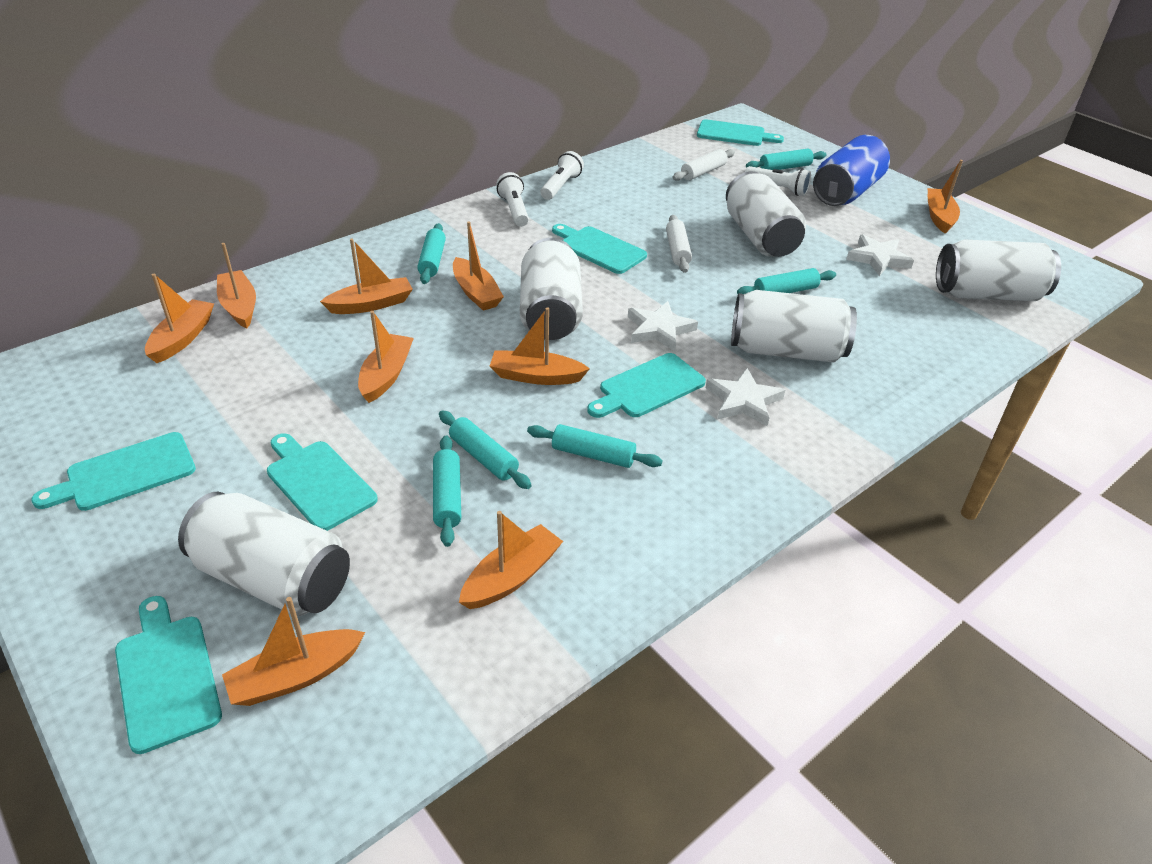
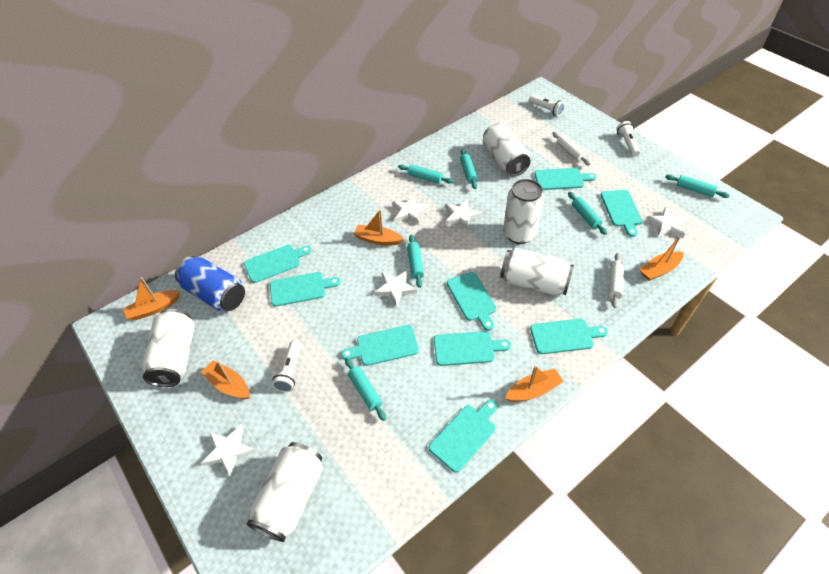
orange boat: [145,274,214,363] [217,243,256,329] [222,597,365,706] [320,238,413,314] [358,311,414,403] [453,221,504,311] [459,511,563,609] [490,307,590,385] [928,160,963,234] = 9 -> [123,277,180,320] [201,361,250,399] [354,209,404,245] [505,366,564,402] [640,236,684,281] = 5
turquoise cutting board: [31,432,196,511] [115,596,222,754] [267,433,378,531] [552,224,647,274] [587,353,706,418] [697,119,784,146] = 6 -> [244,245,312,283] [270,272,341,307] [341,325,419,366] [429,400,497,473] [434,331,511,366] [447,272,497,331] [530,319,608,354] [534,168,597,190] [601,190,642,237] = 9
white star: [628,301,698,351] [706,368,785,426] [846,234,914,276] = 3 -> [201,425,255,477] [374,271,417,307] [392,195,430,225] [445,199,482,230] [646,207,688,238] = 5

